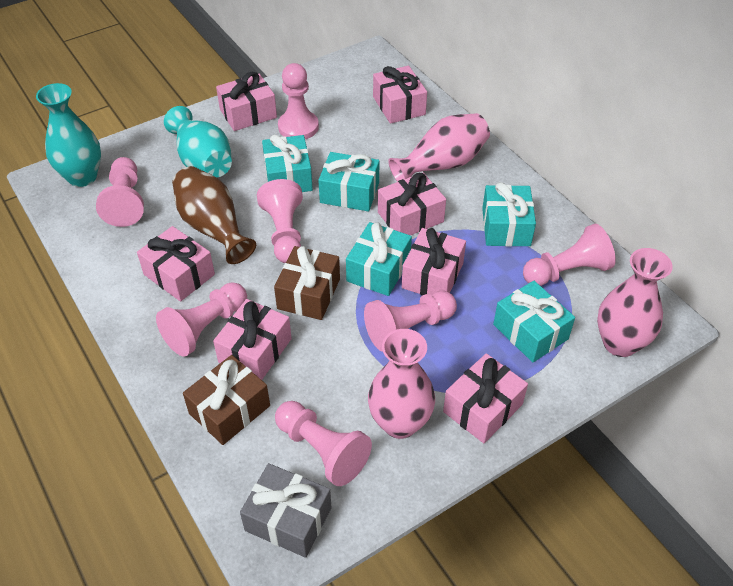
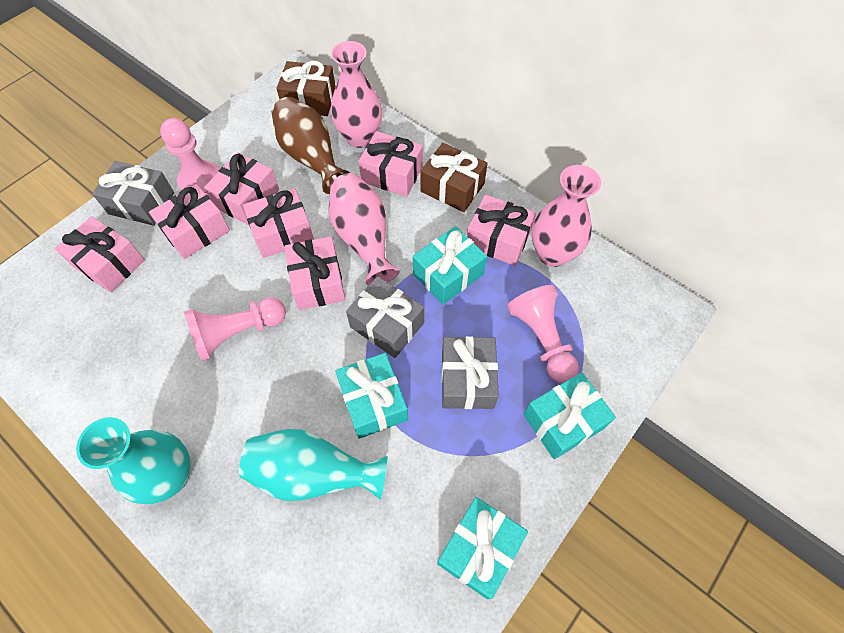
grey gift: [240,463,331,558] = 1 -> [92,161,174,226] [346,276,424,358] [441,336,499,409] = 3
pink pawn: [96,157,144,227] [156,282,247,357] [257,179,303,263] [275,401,372,486] [278,63,319,139] [364,291,457,352] [523,224,616,286] = 7 -> [160,118,220,195] [184,297,286,361] [507,285,579,383] = 3
turquoise gift: [262,135,313,192] [318,152,380,211] [346,222,412,296] [482,182,536,247] [493,281,575,362] = 5 -> [335,353,408,439] [413,226,487,305] [437,497,528,599] [524,373,616,459] = 4

